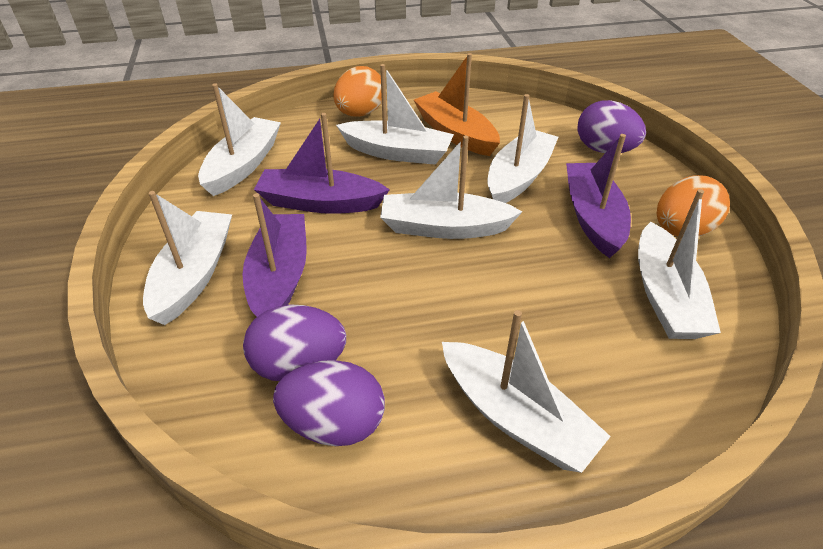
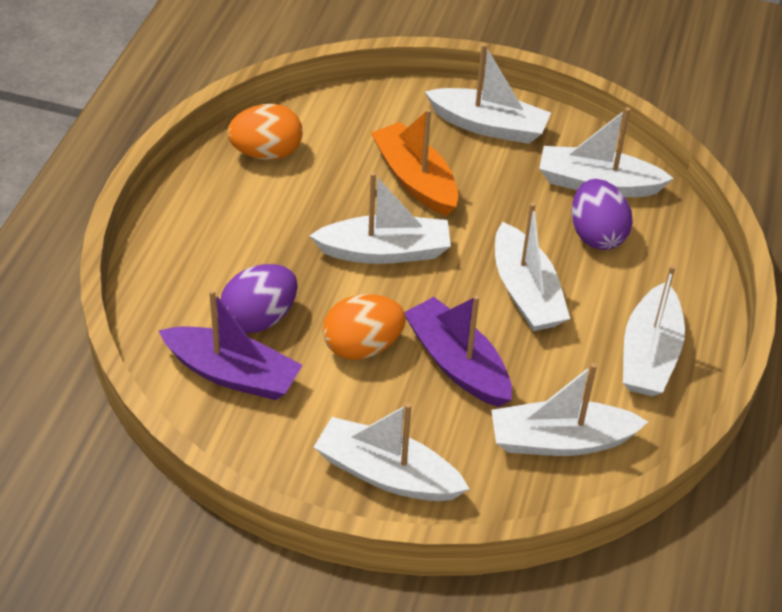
purple boat: [242,193,307,317] [254,113,390,214] [566,134,631,258] = 3 -> [158,289,303,400] [405,295,512,407] = 2
purple egg: [243,305,346,381] [273,360,385,446] [577,100,646,153] = 3 -> [221,264,298,333] [572,179,633,250] = 2

